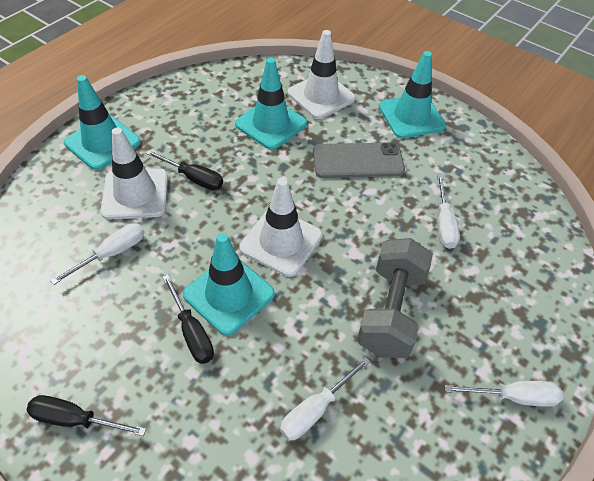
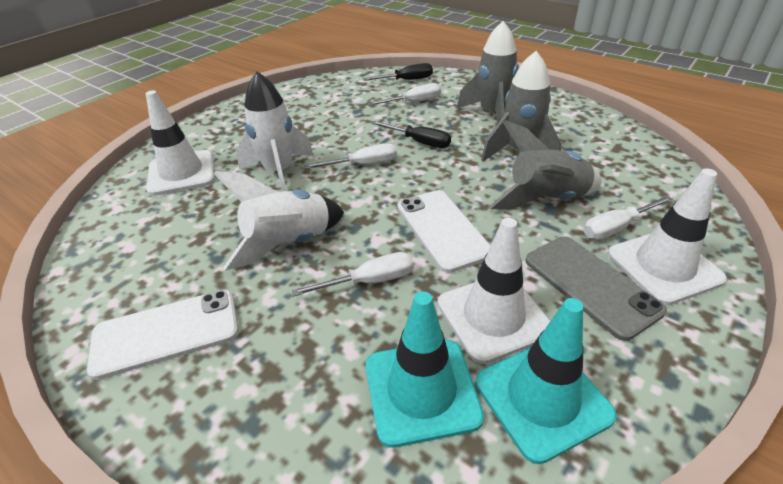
black screwdriver: [26,395,146,436] [146,150,223,190] [162,275,214,364] = 3 -> [362,63,433,81] [371,121,451,148] = 2
grey dumbbell: [357,238,433,358] = 1 -> none = 0
grey rocket: none = 0 -> [457,21,519,124] [481,51,561,162] [489,120,601,210] = 3
turquoise traffic cone: [64,75,141,170] [183,233,275,336] [235,58,307,150] [379,51,446,139] = 4 -> [366,291,484,448] [476,298,617,464] = 2
white phone: none = 0 -> [87,290,239,380] [397,190,491,273] = 2
white rocket: none = 0 -> [214,171,344,271] [236,71,313,191] = 2

